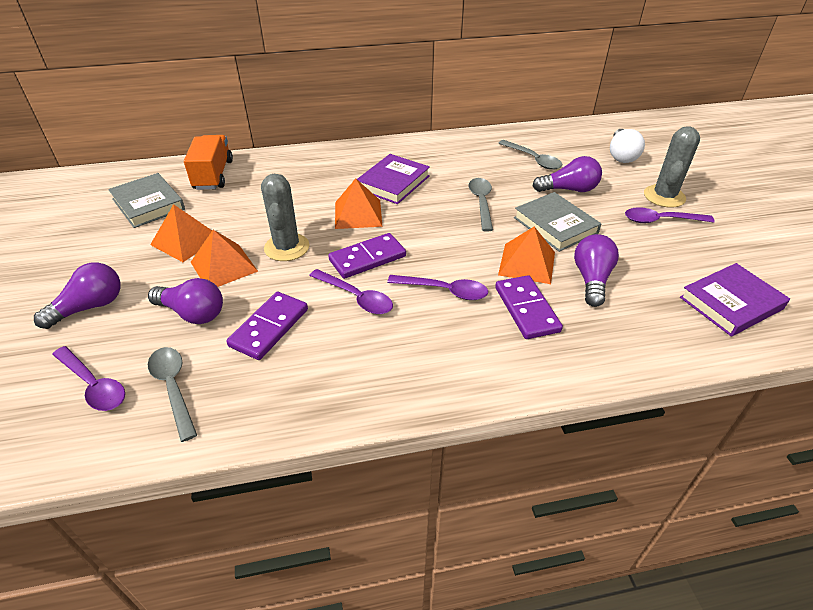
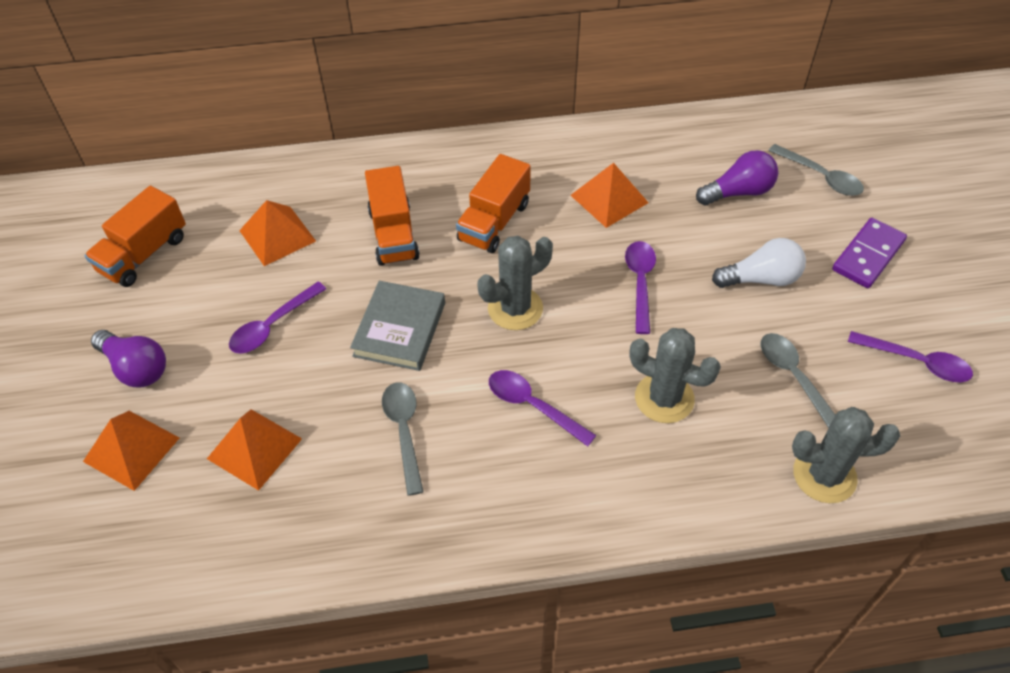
grey book: [108,173,185,228] [514,192,602,252] = 2 -> [350,281,445,371] = 1
grey cactus: [261,174,310,261] [644,127,700,208] = 2 -> [477,236,553,330] [629,328,721,423] [792,407,900,503] = 3
orange truck: [184,135,233,190] = 1 -> [85,186,186,287] [365,166,420,266] [456,154,531,253] = 3
purple book: [357,154,430,204] [680,263,790,337] = 2 -> none = 0
purple domino: [226,292,308,360] [328,233,406,279] [495,275,563,339] = 3 -> [832,218,907,288] = 1
purple light bulb: [34,262,121,329] [148,278,223,324] [533,156,602,192] [574,234,619,307] = 4 -> [91,330,166,388] [696,150,778,206] = 2

